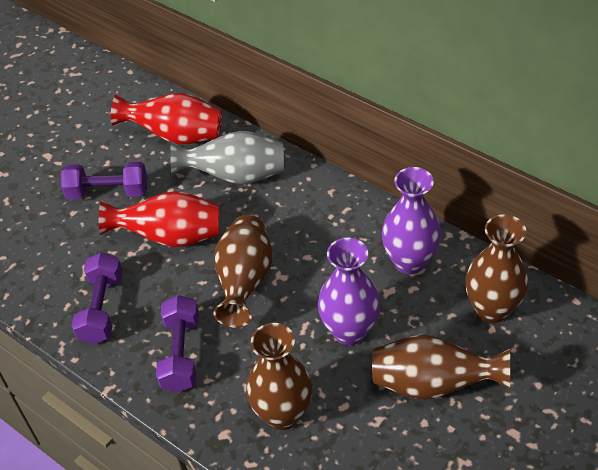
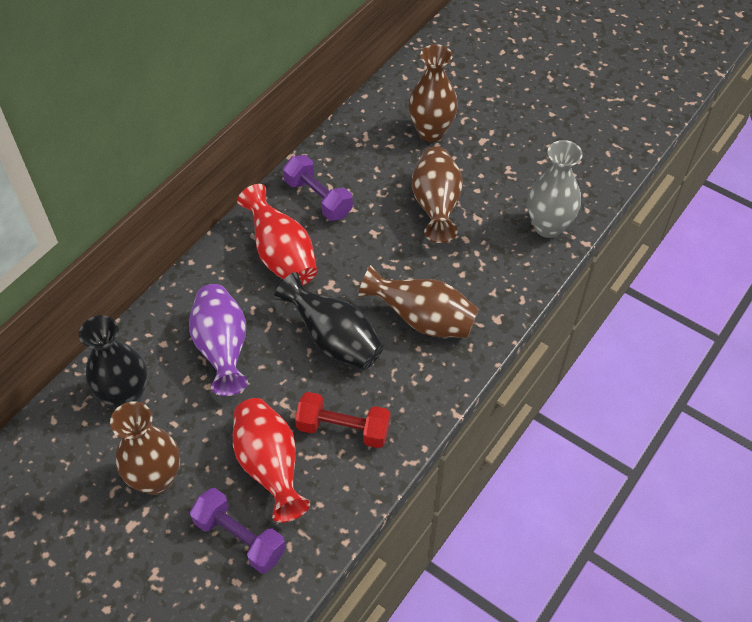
black vase: none = 0 -> [79,315,148,409] [274,272,384,370] = 2
purple dumbbell: [61,162,147,200] [71,252,123,344] [156,295,199,392] = 3 -> [190,488,286,573] [283,155,353,221] = 2
purple vase: [318,238,380,345] [381,167,441,274] = 2 -> [189,284,248,396] = 1
red dumbbell: none = 0 -> [295,392,390,448] = 1

